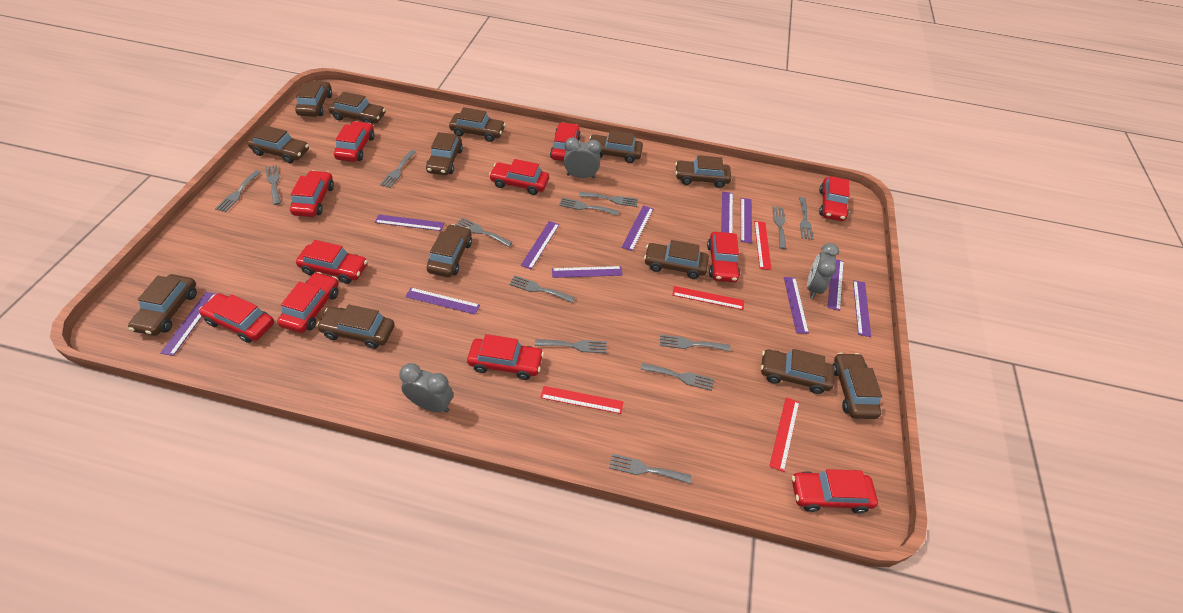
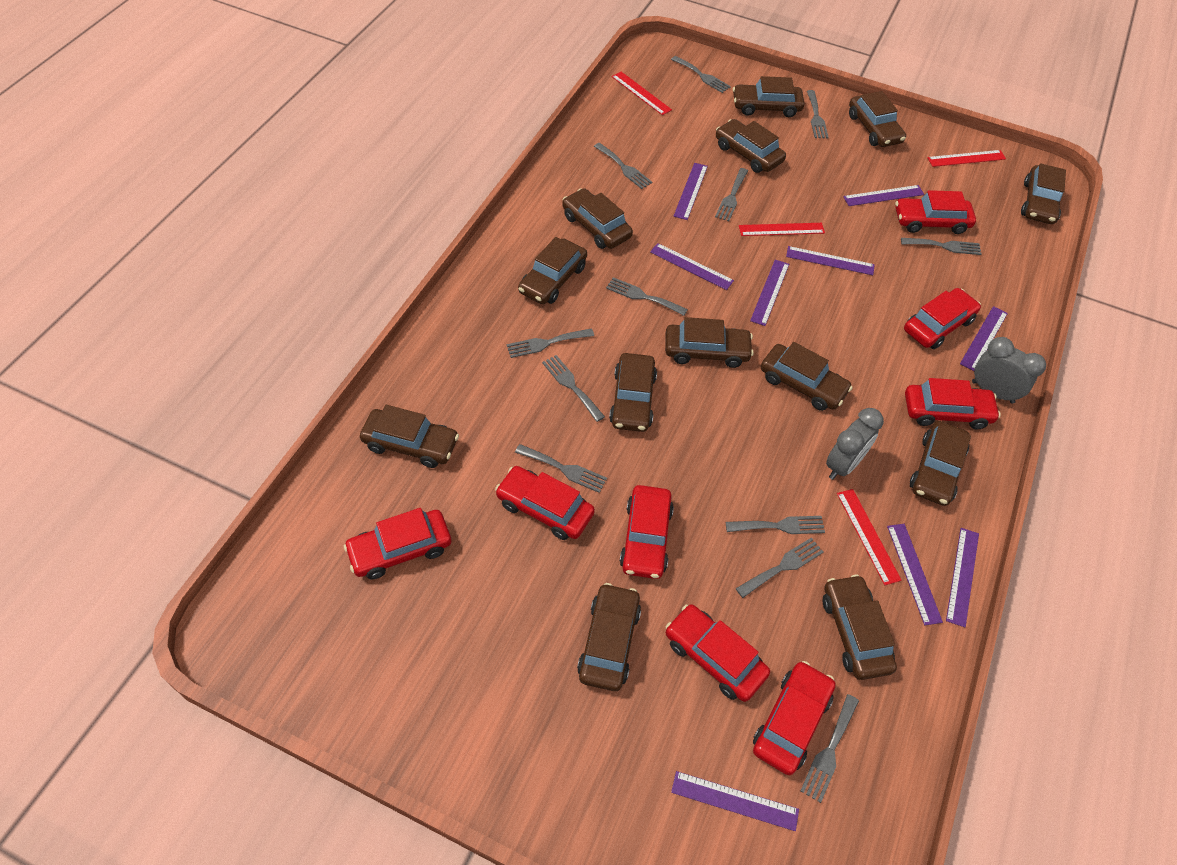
grey clock: [399,363,453,413] [564,137,601,178] [807,243,839,299] = 3 -> [826,408,884,480] [972,337,1046,404] = 2
grey fork: [215,170,261,212] [265,165,281,205] [380,150,416,188] [455,217,513,247] [509,275,575,303] [535,339,607,353] [559,198,619,216] [579,192,638,207] [609,454,691,484] [641,363,714,391] [660,334,731,351] [772,206,786,249] [799,197,813,240] = 13 -> [507,328,594,358] [515,444,607,493] [542,355,605,422] [594,143,652,189] [606,277,688,316] [671,56,731,93] [715,168,748,221] [726,516,825,534] [736,538,823,598] [801,694,859,803] [807,90,829,138] [901,238,982,255] = 12
purple ruler: [160,292,215,356] [375,214,444,231] [405,288,480,315] [520,221,559,269] [552,266,623,278] [622,205,653,251] [721,192,733,233] [741,198,752,243] [784,277,809,334] [828,259,844,311] [853,280,871,337] = 11 -> [650,243,734,290] [671,771,799,831] [673,163,708,220] [750,260,789,326] [786,246,875,275] [843,185,924,206] [887,524,943,625] [946,528,979,627] [960,306,1008,371] = 9
red car: [199,293,274,343] [277,272,339,333] [290,170,334,217] [296,240,368,284] [334,121,374,162] [467,334,544,380] [489,159,549,195] [550,122,581,161] [707,232,740,282] [792,469,878,514] [819,176,850,221] = 11 -> [344,508,451,579] [495,466,595,540] [620,485,674,579] [666,604,770,702] [753,661,836,775] [895,190,976,234] [904,288,981,349] [905,378,1001,429] = 8

